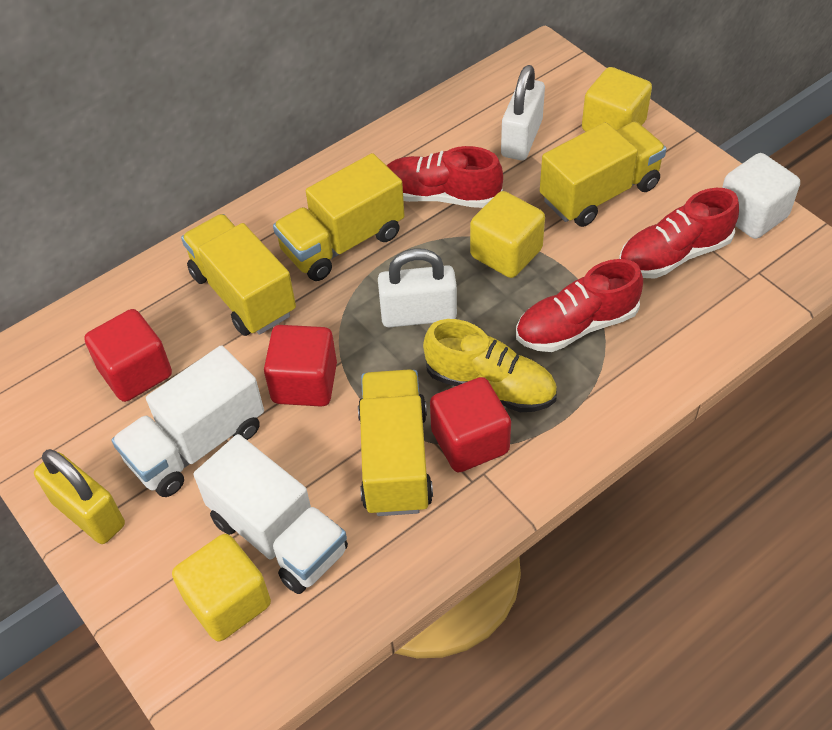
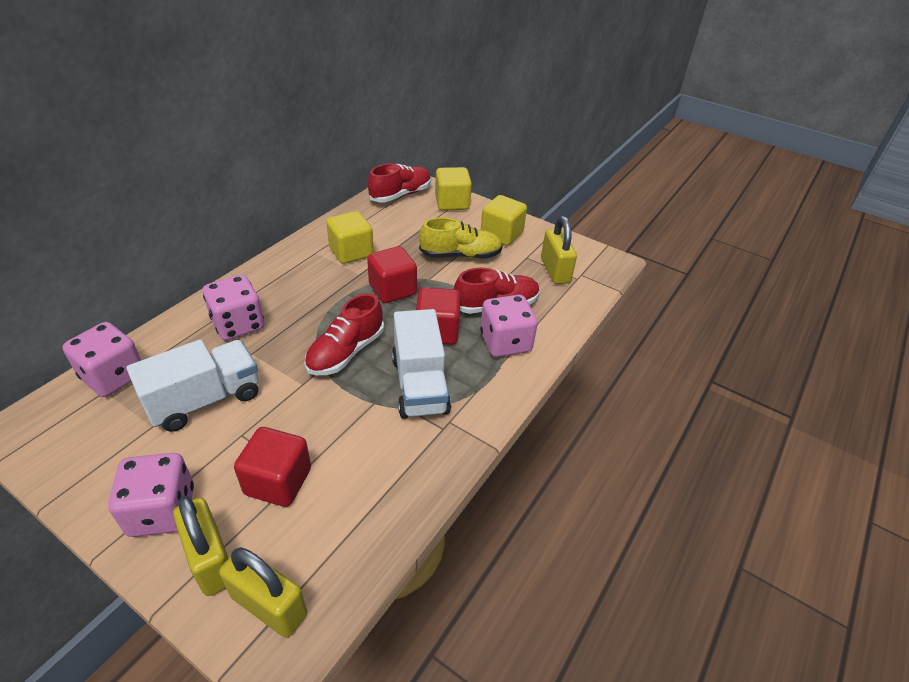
pink dice: none = 0 -> [62,322,141,397] [108,453,194,537] [203,275,265,341] [480,295,538,357] = 4
white cube: [722,153,800,239] = 1 -> none = 0
white padlock: [378,248,457,327] [501,65,545,160] = 2 -> none = 0
yellow padlock: [34,449,125,544] = 1 -> [173,496,229,596] [219,547,307,638] [541,216,577,284] = 3
yellow truck: [181,214,296,336] [273,153,405,281] [358,369,433,516] [540,122,666,227] = 4 -> none = 0

